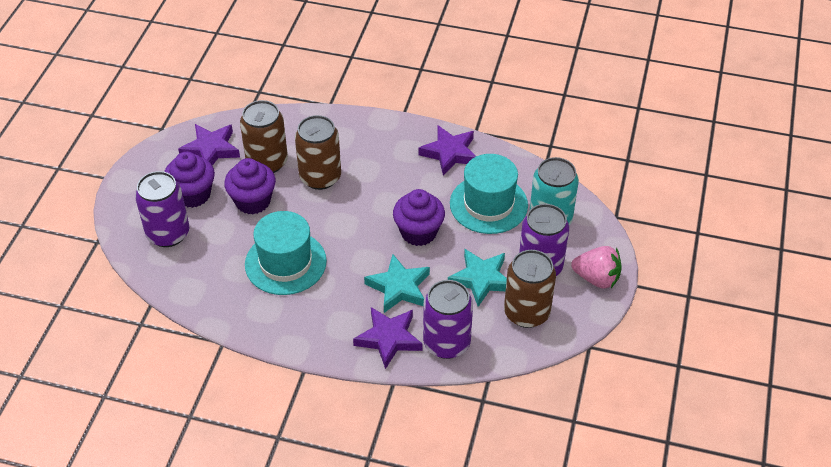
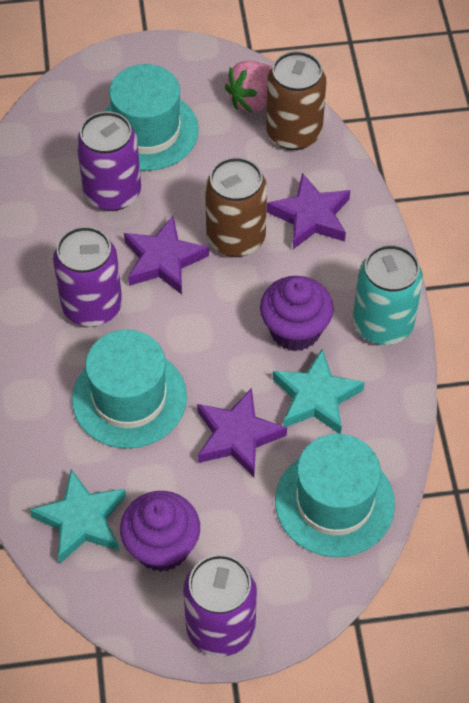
brown can: [240,100,288,173] [295,115,341,190] [504,250,556,328] = 3 -> [205,157,267,257] [266,51,326,150] = 2
purple cupcake: [164,152,215,208] [224,158,276,214] [393,189,445,246] = 3 -> [120,491,200,572] [260,276,334,351] = 2
turquoise hat: [245,211,327,295] [450,154,528,234] = 2 -> [72,330,187,449] [104,64,199,171] [275,434,395,557] = 3

